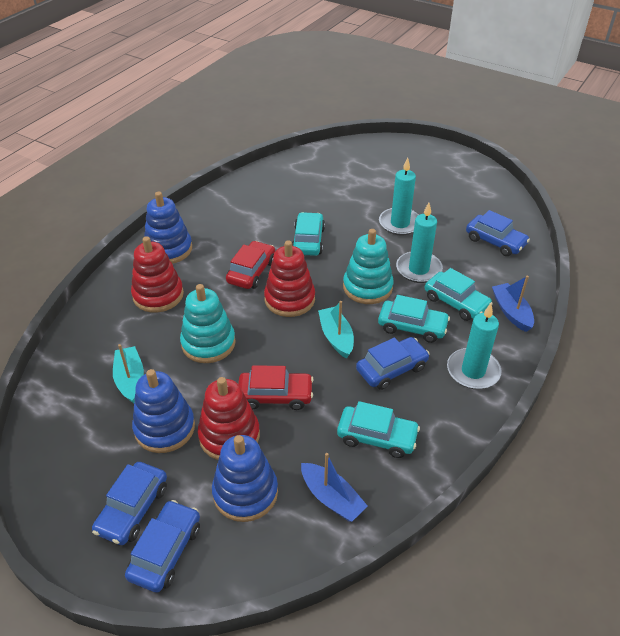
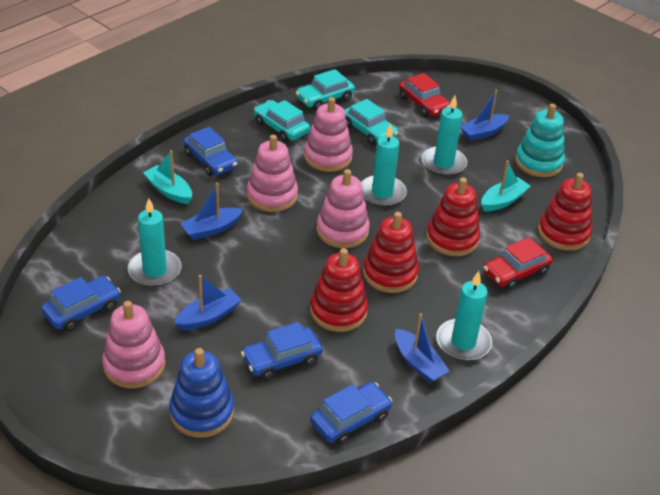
blue boat: [301,453,368,522] [492,275,534,332] = 2 -> [175,275,241,330] [180,183,243,240] [395,313,450,383] [460,89,509,141] = 4
blue stacking toy: [132,369,195,453] [144,191,192,264] [212,435,278,522] = 3 -> [169,348,234,438] = 1
pink stacking toy: none = 0 -> [102,301,166,388] [247,134,298,212] [304,97,353,172] [316,169,370,248] = 4
red stacking toy: [131,236,184,313] [198,377,260,460] [264,240,315,317] = 3 -> [310,248,368,332] [363,212,419,293] [426,177,480,256] [538,173,592,251] = 4
turquoise candle: [379,158,419,236] [396,203,443,283] [447,304,501,389] = 3 -> [128,198,182,287] [361,123,407,207] [421,95,467,176] [436,271,492,361] = 4
turquoise car: [292,212,325,256] [337,401,420,458] [378,295,450,343] [425,268,493,321] = 4 -> [254,100,310,142] [296,69,355,111] [344,99,398,145] = 3
turquoise stacking toy: [180,284,236,363] [343,229,394,304] = 2 -> [515,104,565,177] = 1

